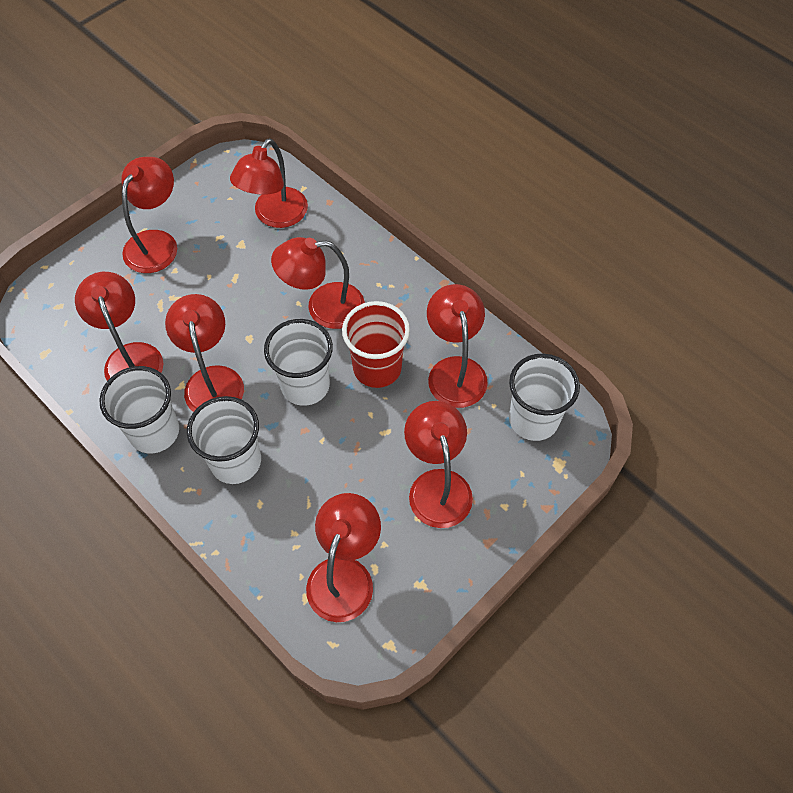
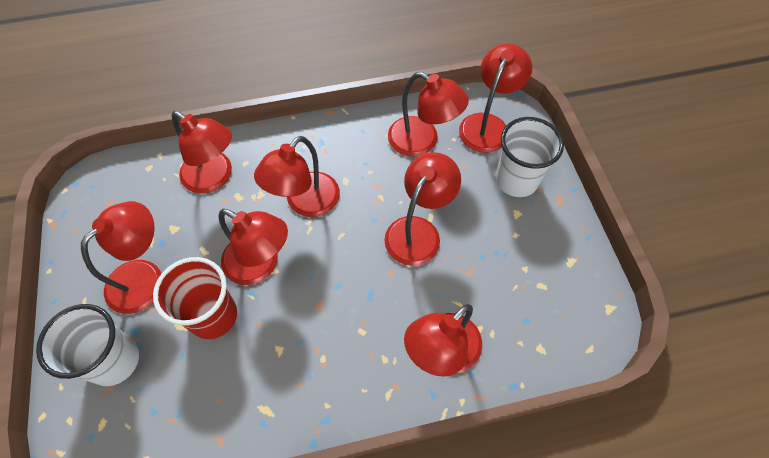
white cup: [99,366,179,453] [187,396,261,484] [264,319,333,406] [509,353,580,441] = 4 -> [36,304,139,386] [496,117,564,197] = 2

